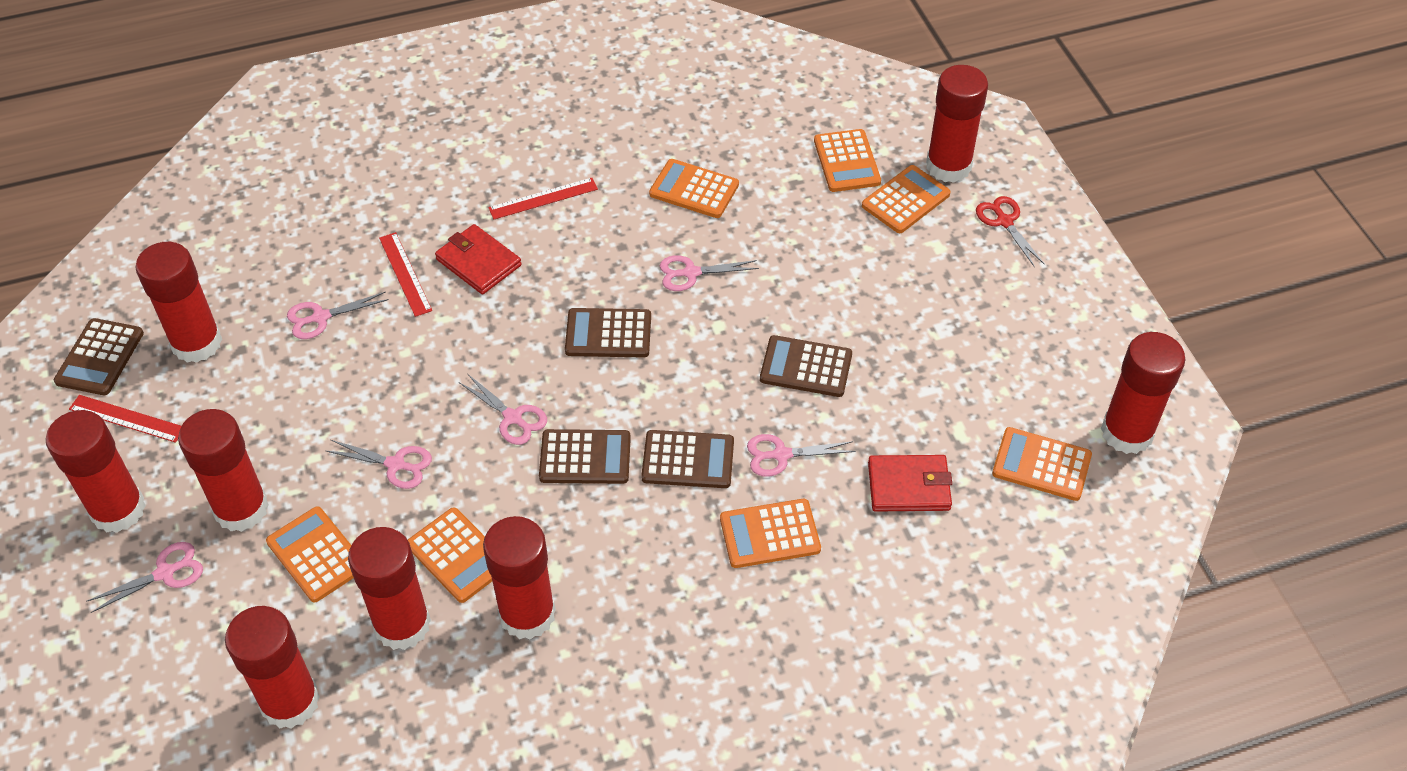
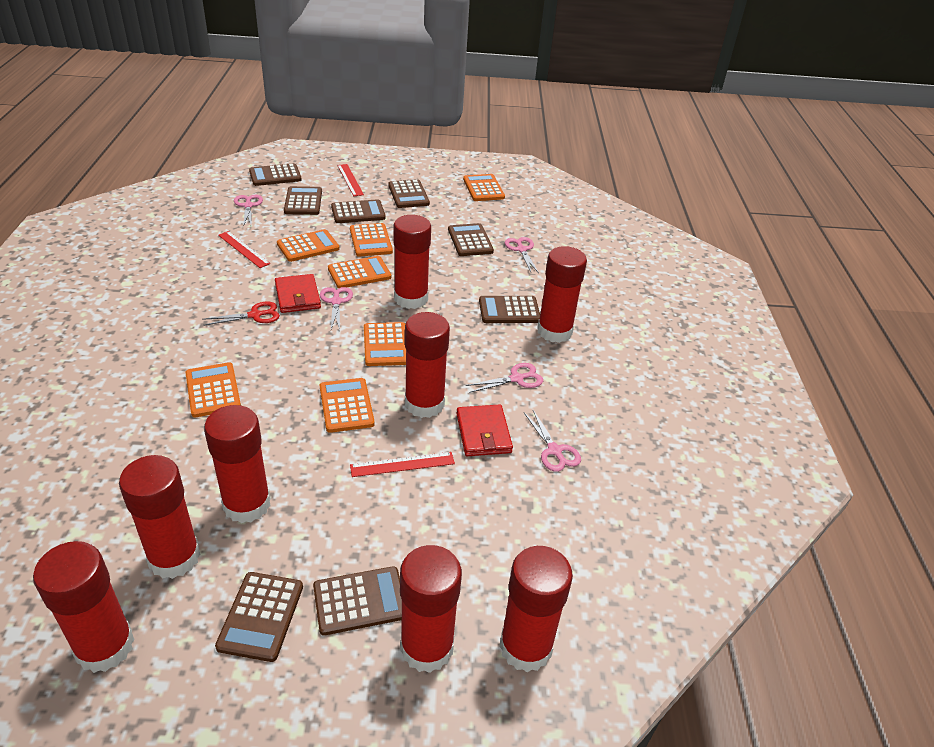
brown calculator: [54,318,144,395] [539,429,631,484] [565,308,651,358] [641,430,734,488] [760,335,852,397] = 5 -> [215,572,303,662] [249,163,302,186] [284,186,322,215] [313,566,402,636] [331,199,386,223] [388,179,430,208] [448,223,494,256] [479,296,540,323] = 8
pink scissors: [86,542,203,613] [287,292,389,339] [326,440,432,489] [459,374,547,445] [660,255,759,291] [747,434,855,477] = 6 -> [234,195,263,227] [320,287,353,330] [466,363,543,393] [505,237,539,273] [524,410,581,472] = 5

